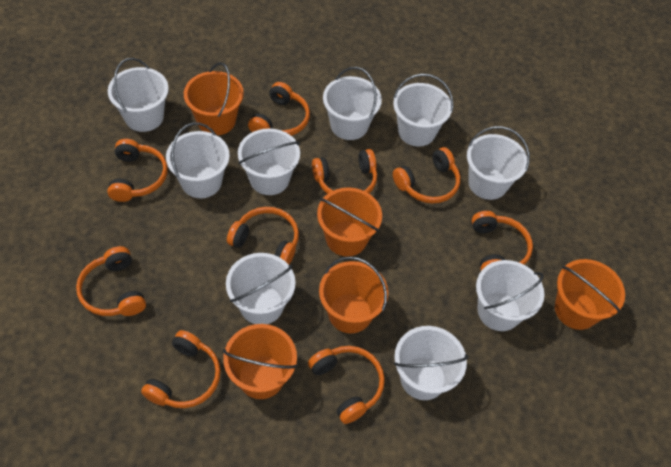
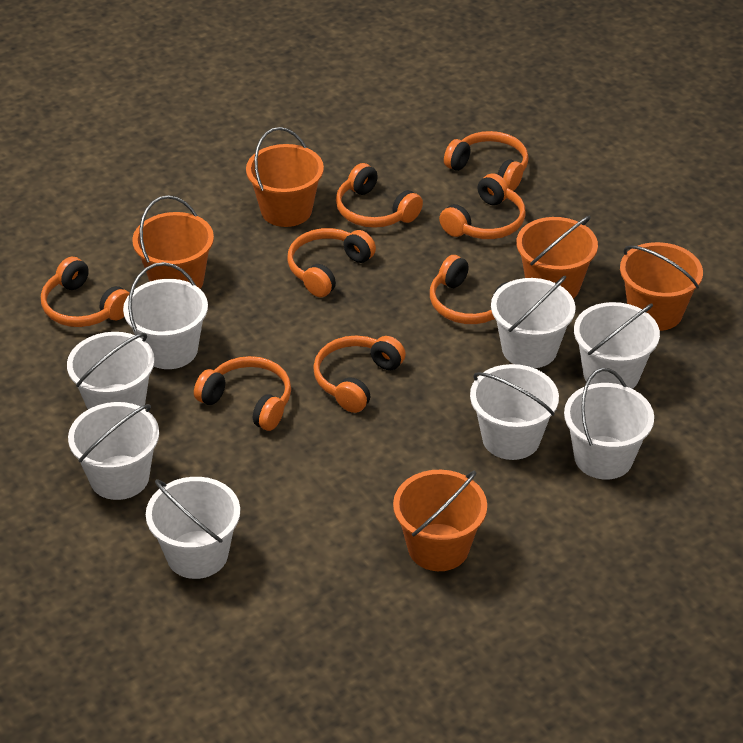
orange headphones: [76,246,146,316] [107,139,168,202] [141,330,221,408] [227,207,299,265] [248,82,310,136] [308,346,385,424] [312,149,377,194] [393,147,460,203] [472,211,533,271] = 9 -> [41,257,130,327] [194,356,291,431] [287,228,376,297] [313,335,406,413] [336,163,423,228] [430,255,508,324] [439,173,526,239] [444,131,529,191] = 8
white bucket: [108,58,169,132] [166,123,230,198] [226,253,295,324] [238,128,300,195] [323,67,382,140] [393,74,454,146] [394,326,469,400] [467,126,530,200] [476,260,544,331] = 9 -> [67,332,154,409] [68,402,159,500] [123,262,208,369] [146,477,240,579] [470,364,559,460] [491,276,576,368] [564,368,654,479] [574,302,660,389] = 8

